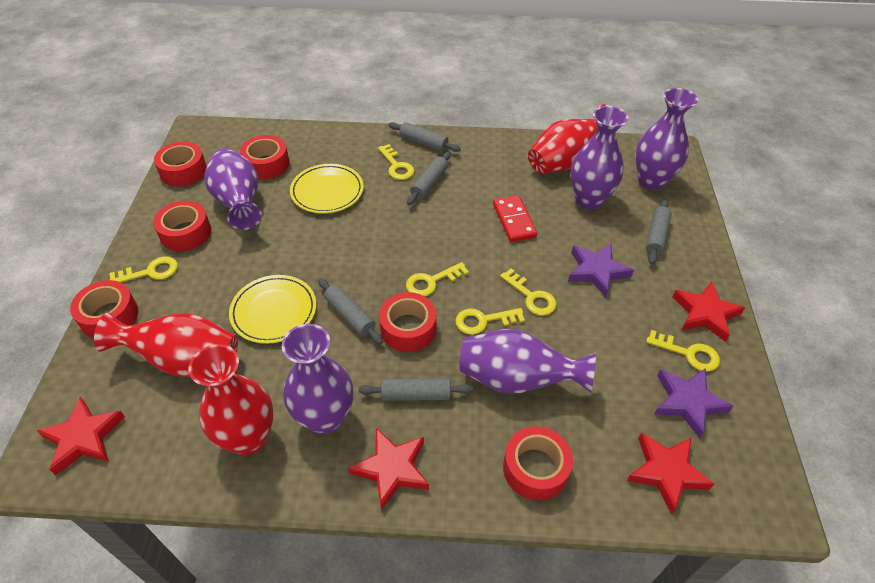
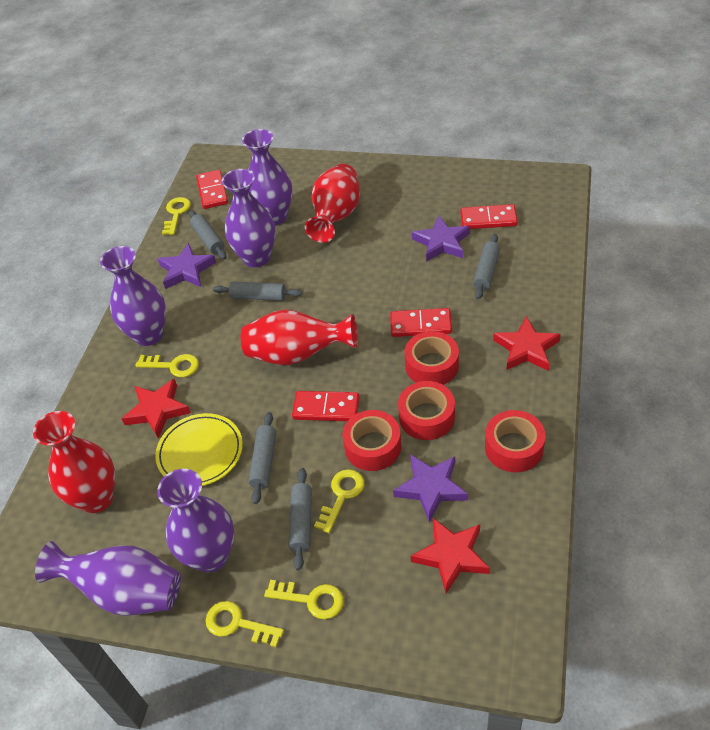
purple star: [568,243,634,297] [654,368,733,439] = 2 -> [158,243,216,289] [393,454,468,522] [412,216,470,262] = 3
red domino: [493,195,537,242] = 1 -> [196,170,228,209] [292,391,359,421] [390,308,452,337] [460,204,518,229] = 4
red star: [37,397,125,475] [348,428,429,510] [627,432,714,514] [672,281,745,342] = 4 -> [121,379,191,438] [411,518,490,594] [493,316,561,371] = 3
red tape: [70,280,138,338] [153,201,211,251] [154,141,207,186] [240,135,289,179] [379,292,436,352] [503,426,573,501] = 6 -> [342,410,401,471] [398,381,455,440] [405,331,459,385] [485,410,546,472] = 4
yellow key: [109,256,178,282] [378,144,415,180] [406,262,469,296] [455,308,525,335] [500,268,557,316] [646,330,720,372] = 6 -> [135,354,199,377] [162,197,191,235] [206,601,284,647] [264,580,344,619] [314,469,365,533] = 5
yellow plate: [229,275,316,344] [290,164,363,214] = 2 -> [155,413,243,486] = 1

